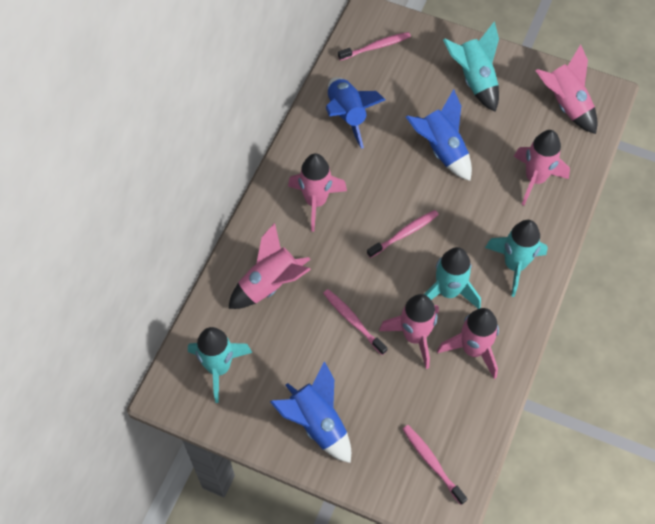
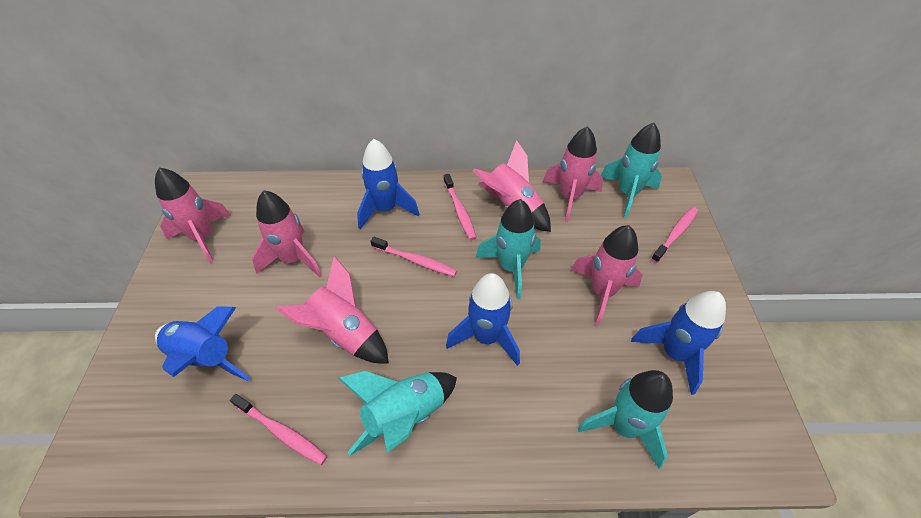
blue rocket: [270,361,351,463] [326,77,385,149] [406,89,472,181] = 3 -> [155,306,250,381] [357,139,419,229] [446,273,520,366] [631,291,726,395] = 4

